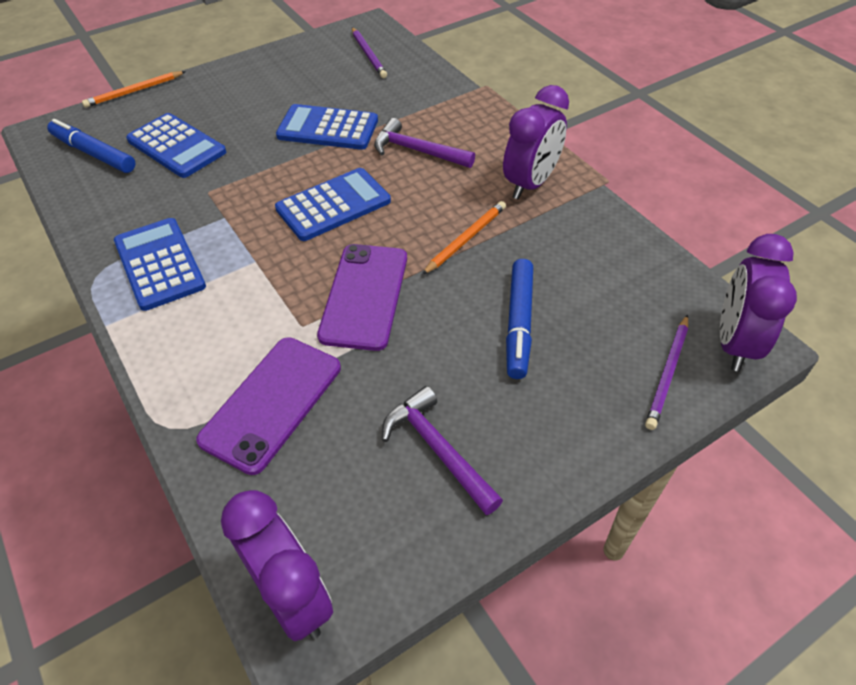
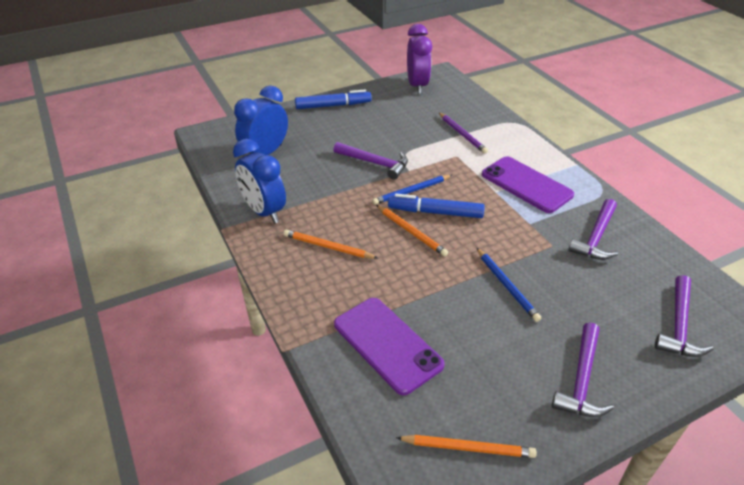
blue calculator: [114,218,206,311] [126,113,226,178] [275,168,391,241] [276,104,378,150] = 4 -> none = 0
blue clock: none = 0 -> [233,139,286,224] [234,86,288,155] = 2
blue pencil: none = 0 -> [372,175,452,205] [477,248,541,322] = 2
orange pencil: [82,71,186,108] [422,201,506,275] = 2 -> [284,230,378,259] [376,205,448,256] [396,435,537,458] = 3
purple clock: [221,490,333,641] [503,85,569,200] [720,234,797,371] = 3 -> [407,24,432,94] = 1
purple hammer: [374,118,475,168] [382,386,503,515] = 2 -> [333,142,408,180] [552,322,614,417] [568,199,618,260] [654,275,713,357] = 4
purple pencil: [352,27,387,78] [645,314,688,430] = 2 -> [439,113,488,154] = 1

